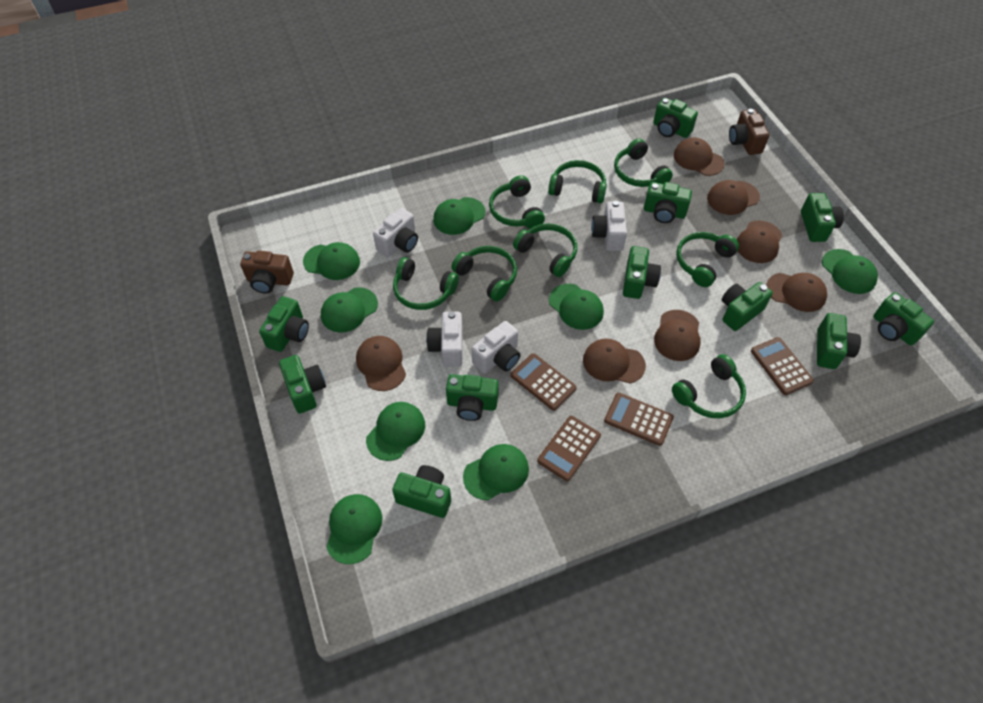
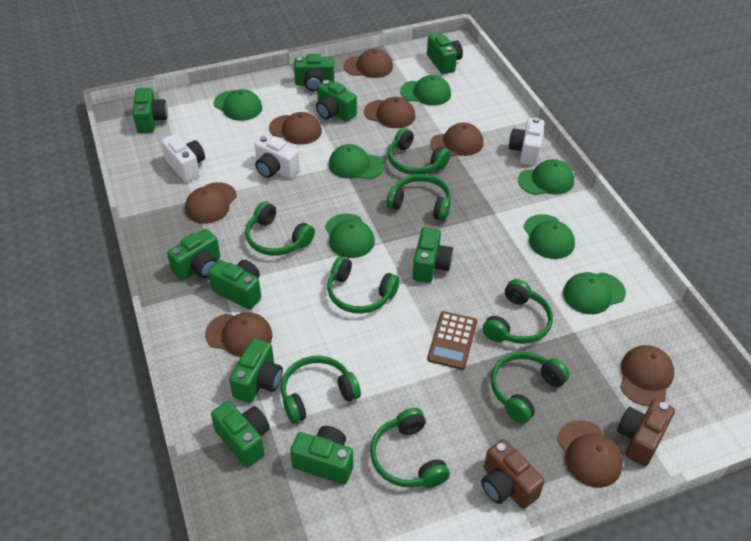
brown calculator: [511,353,577,411] [537,416,601,481] [604,393,674,446] [751,337,814,395] = 4 -> [427,311,477,370] = 1
brown cap: [356,336,406,391] [583,339,646,384] [654,310,701,361] [674,138,725,176] [707,180,760,215] [737,220,782,263] [766,273,827,312] = 7 -> [185,182,237,224] [205,312,273,357] [269,112,322,145] [343,49,393,78] [364,97,415,128] [430,123,483,157] [557,420,623,488] [620,345,674,406] = 8
green camera: [259,296,309,352] [279,355,326,414] [392,465,451,518] [446,374,499,421] [623,246,661,299] [644,182,692,223] [653,98,698,138] [721,282,773,331] [801,193,844,242] [817,313,861,369] [873,292,934,345] = 11 -> [132,88,168,133] [167,229,220,281] [208,260,261,309] [211,401,270,467] [229,338,283,403] [290,426,353,485] [294,54,334,92] [316,80,357,122] [412,227,453,283] [427,33,463,74] = 10
green cap: [303,242,360,280] [321,287,378,333] [326,494,382,564] [366,402,425,461] [433,197,485,235] [463,444,529,500] [549,284,604,330] [822,249,878,294] = 8 -> [214,89,262,121] [325,213,375,258] [329,144,384,180] [400,75,451,105] [518,159,574,195] [524,214,575,259] [563,272,626,314] = 7
white camera: [373,208,418,257] [426,311,463,367] [472,321,520,373] [591,201,627,251] = 4 -> [161,134,205,182] [255,135,300,178] [509,117,545,166] = 3

